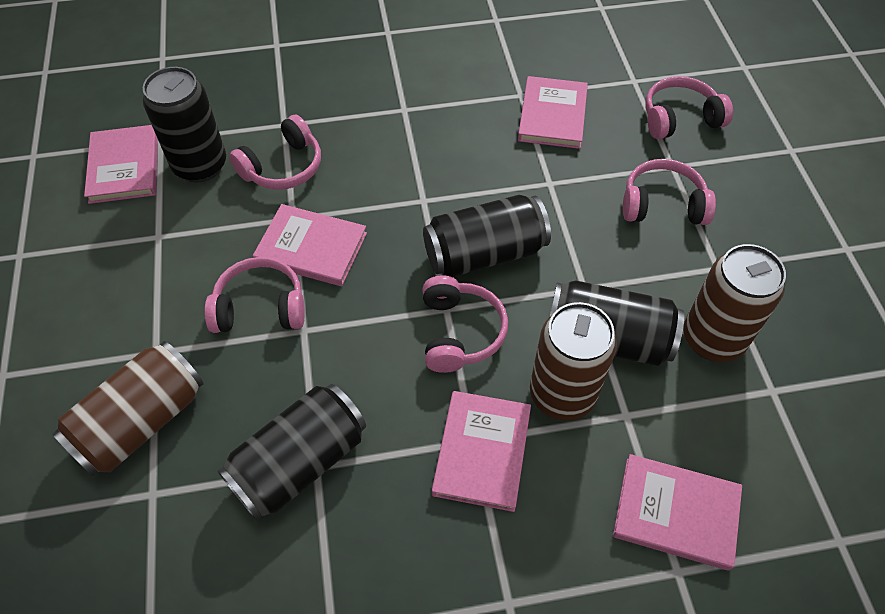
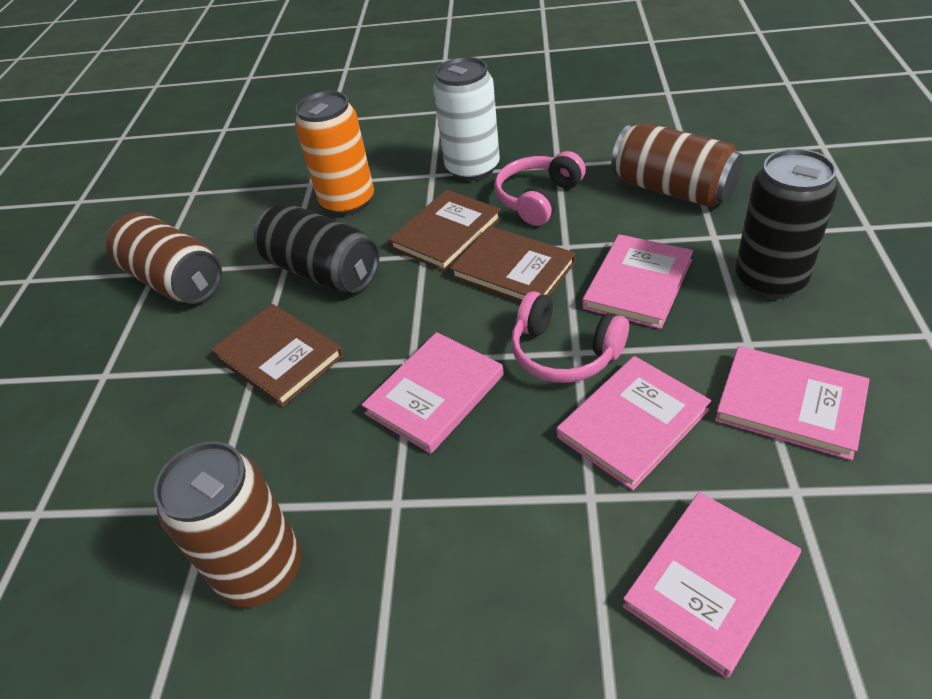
black can: [143,67,226,183] [218,384,366,521] [423,195,551,277] [550,280,684,366] = 4 -> [254,203,379,293] [735,149,838,299] = 2
brown book: none = 0 -> [211,304,344,407] [388,190,502,272] [450,226,576,302] = 3
orange can: none = 0 -> [295,91,374,216] = 1
pink headphones: [204,257,305,333] [229,115,321,190] [422,275,508,373] [623,159,716,225] [645,76,733,139] = 5 -> [494,151,586,226] [511,291,629,383] = 2
white can: none = 0 -> [433,57,500,181] = 1

